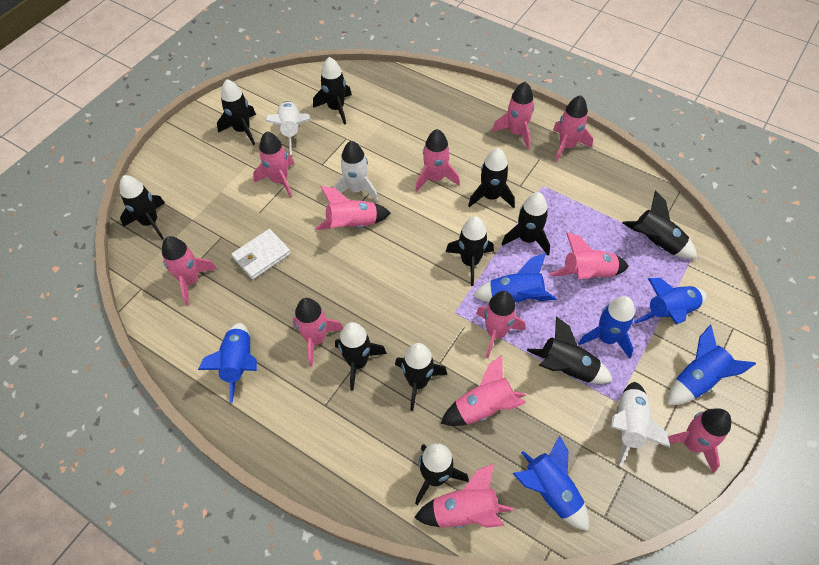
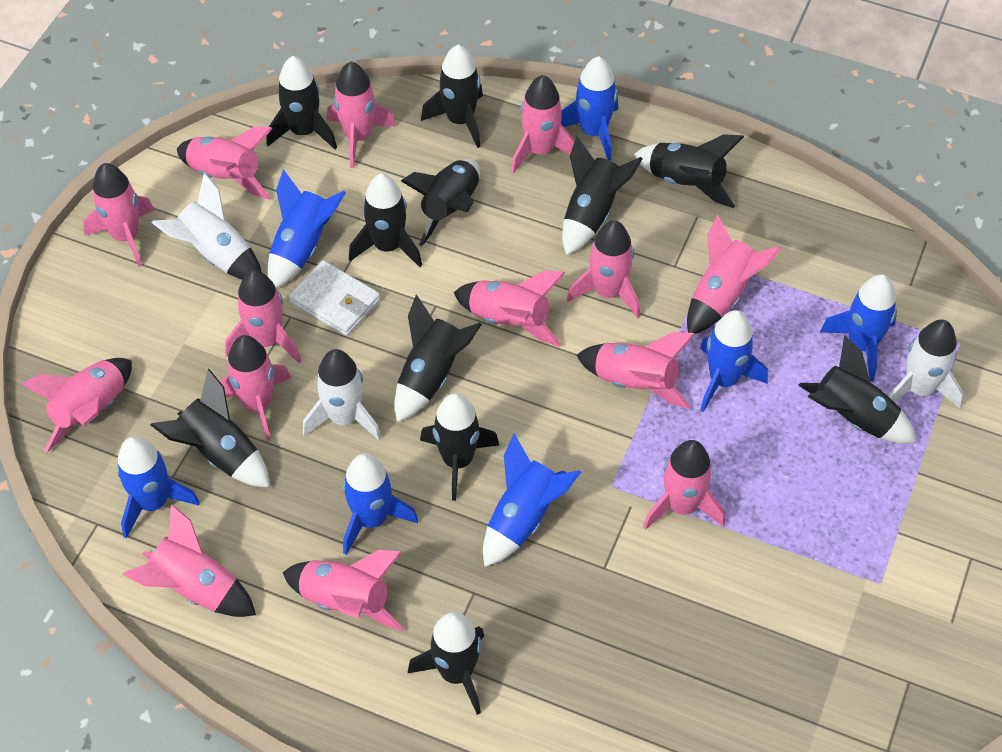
blue rocket: [198,323,257,403] [473,253,556,302] [512,435,589,531] [578,296,635,359] [634,278,707,325] [667,325,756,405] = 6 -> [117,436,200,539] [267,169,346,288] [343,453,418,555] [483,433,581,567] [561,56,618,161] [700,310,768,412] [820,274,897,382] = 7
pink rocket: [162,236,217,305] [253,131,294,198] [292,298,343,367] [315,186,391,230] [414,464,513,528] [415,129,460,192] [441,355,526,426] [476,291,525,358] [492,82,534,150] [549,233,629,279] [553,95,593,162] [668,408,731,473] = 12 -> [22,358,132,452] [83,163,154,267] [122,504,256,617] [177,127,273,200] [220,335,291,441] [225,270,301,363] [283,550,404,631] [327,62,396,168] [454,271,565,347] [511,75,575,174] [567,220,640,318] [576,332,695,409] [643,440,725,530] [687,215,781,334] = 14

